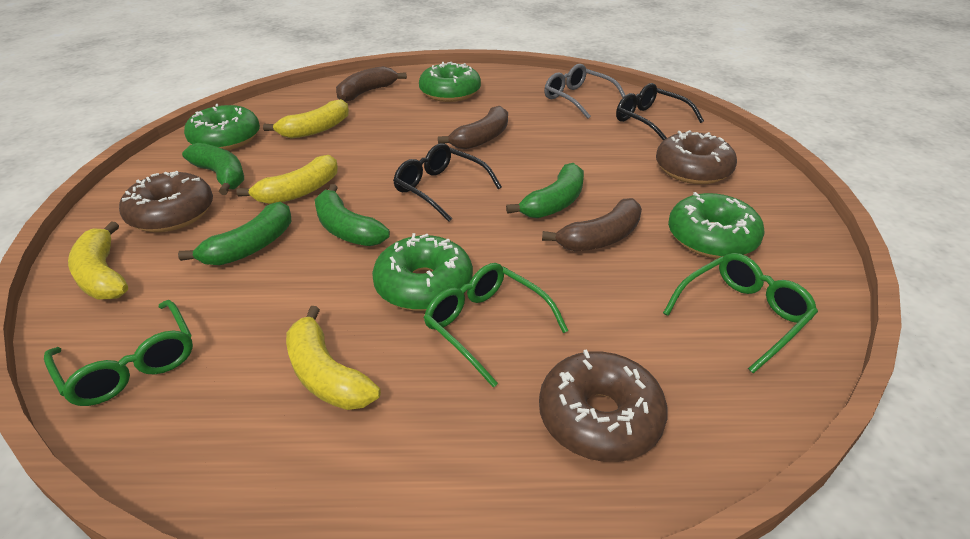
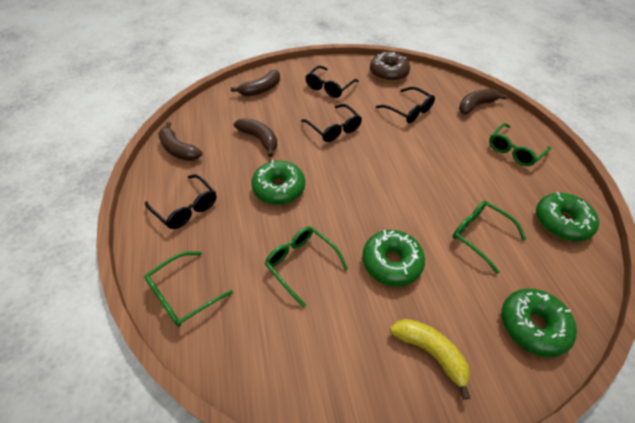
black glasses: [393,143,502,222] [616,83,704,140] = 2 -> [145,174,217,229] [301,104,362,142] [305,66,359,98] [376,87,435,123] = 4
brown banana: [336,66,407,102] [438,106,508,150] [542,198,642,251] = 3 -> [158,122,203,161] [231,70,280,96] [234,118,278,157] [459,89,507,114] = 4
brown donut: [119,171,213,232] [539,350,668,462] [656,130,737,184] = 3 -> [370,52,410,82] = 1
green banana: [178,202,292,265] [182,143,244,195] [315,184,390,246] [506,163,584,218] = 4 -> none = 0
green glasses: [44,300,193,406] [424,263,568,388] [663,253,818,373] = 3 -> [144,251,233,327] [265,226,348,308] [453,200,526,274] [489,123,552,166] = 4
grey glasses: [544,64,626,119] = 1 -> none = 0
yellow banana: [68,221,128,299] [236,155,338,204] [263,99,349,139] [286,306,381,410] = 4 -> [390,319,470,399] = 1

